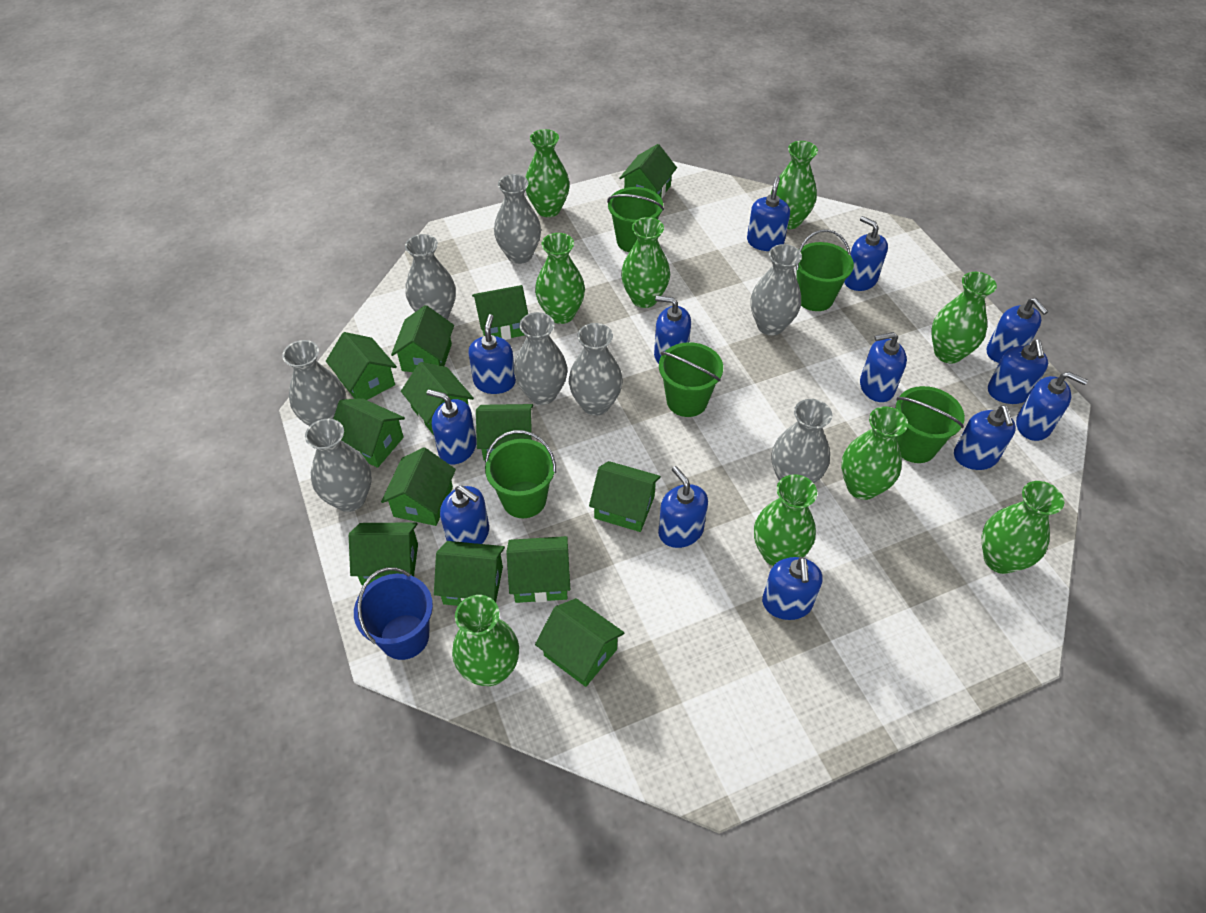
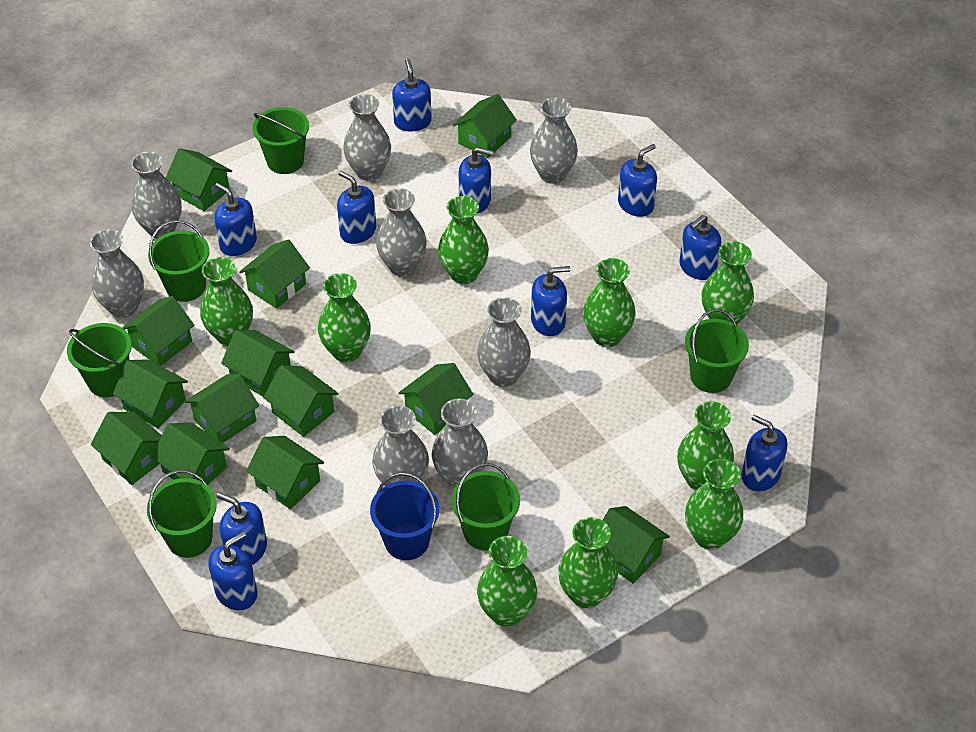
blue soap dispenser: [427,389,477,464] [440,485,489,544] [468,314,516,394] [654,295,691,364] [658,466,708,548] [747,176,790,251] [762,557,822,620] [844,216,888,291] [860,332,907,402] [954,405,1016,470] [987,298,1048,363] [988,339,1048,404] [1016,372,1088,441] = 13 -> [208,531,257,610] [214,183,257,256] [217,492,267,565] [337,171,376,244] [392,59,432,132] [458,147,494,214] [531,266,570,336] [618,144,657,217] [679,215,721,280] [741,415,788,491] = 10
green bucket: [485,430,556,518] [607,187,664,252] [659,342,723,417] [796,229,854,311] [896,386,965,463] = 5 -> [67,323,132,397] [147,470,217,558] [148,220,209,302] [253,107,309,174] [451,463,520,551] [685,309,749,393] = 6

